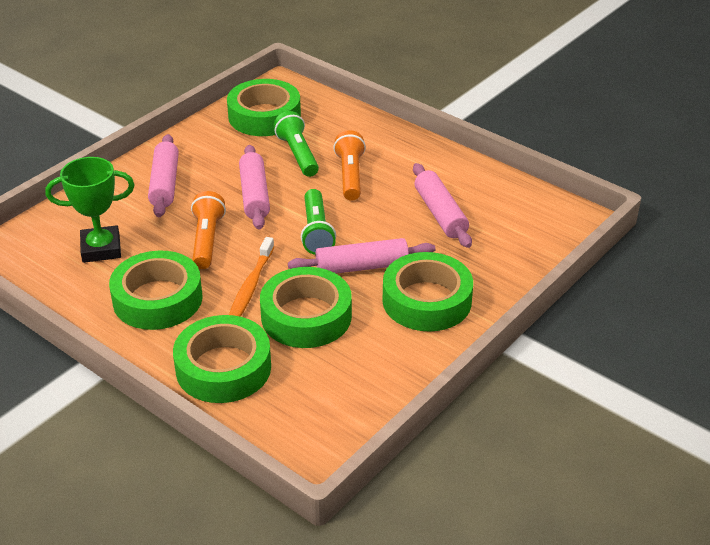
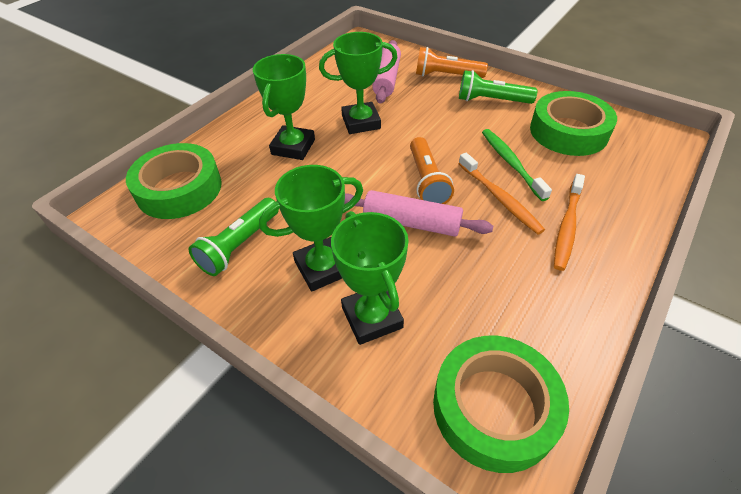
green tape: [109,251,203,330] [173,315,271,403] [227,79,301,136] [260,267,352,348] [382,252,473,331] = 5 -> [126,143,222,219] [433,336,569,473] [530,91,617,156] = 3
green toothbrush: none = 0 -> [482,129,552,201] = 1
green trophy: [46,157,135,263] = 1 -> [253,54,315,160] [259,165,363,291] [319,32,398,134] [331,211,409,345] = 4
orange toothbrush: [229,237,274,317] = 1 -> [459,153,545,235] [554,174,585,271] = 2
pink rolling pin: [148,134,179,217] [239,145,270,229] [288,238,435,274] [413,163,472,248] = 4 -> [344,190,493,237] [372,40,401,104] = 2

